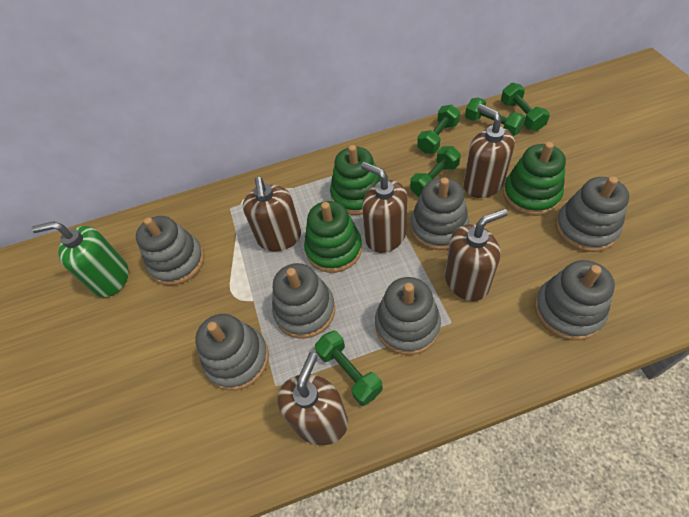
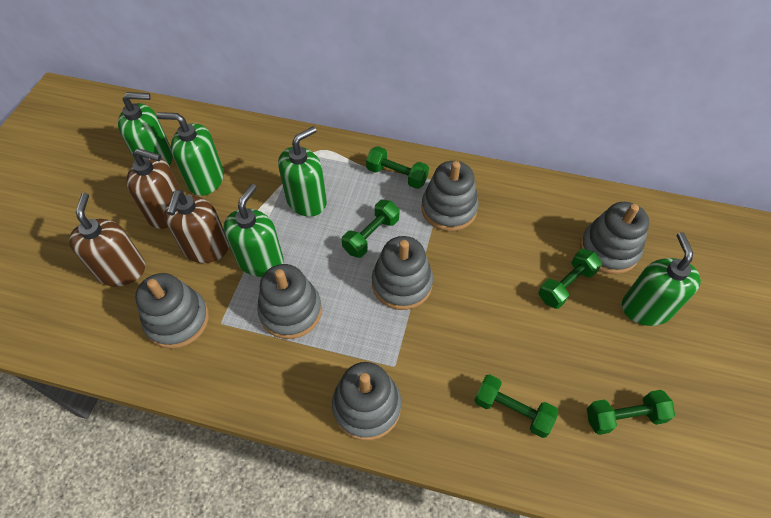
brown soap dispenser: [243,177,301,251] [278,352,348,445] [361,162,407,253] [445,209,508,301] [463,104,515,198] = 5 -> [69,193,145,287] [126,148,181,229] [164,190,229,263] = 3
green soap dispenser: [32,221,129,297] = 1 -> [118,92,173,166] [157,112,224,196] [224,184,284,277] [278,126,327,217] [622,232,701,326] = 5
green stacking toy: [304,201,362,273] [330,145,380,215] [503,142,566,216] = 3 -> none = 0
grey stacking toy: [136,216,204,285] [195,314,269,391] [272,263,335,339] [375,277,441,355] [410,177,469,250] [534,260,615,340] [555,176,629,252] = 7 -> [135,273,209,349] [257,264,322,339] [332,362,401,441] [372,236,433,310] [421,161,479,231] [580,202,649,274] = 6

